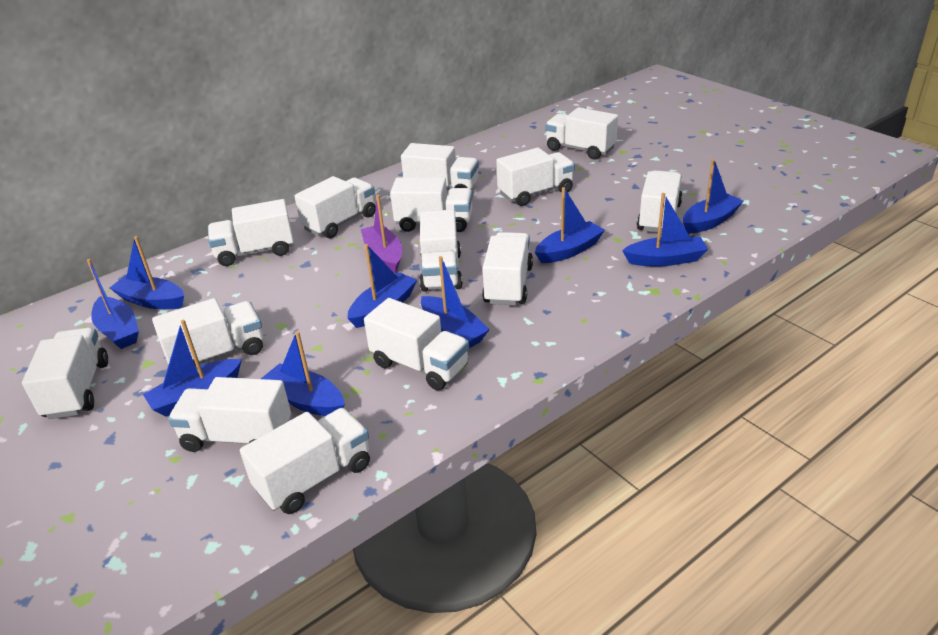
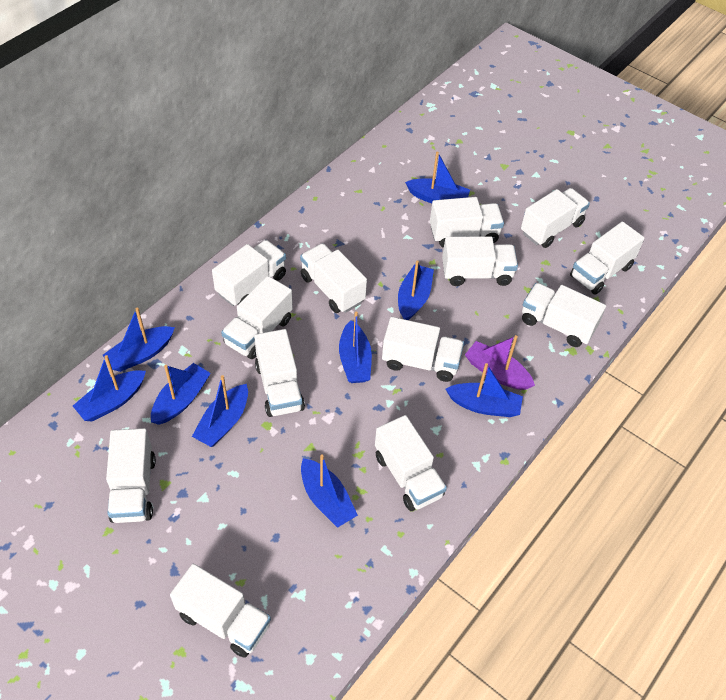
white truck: [22,328,108,419] [152,298,264,367] [168,377,291,452] [208,199,294,266] [240,408,370,514] [294,176,376,238] [364,298,469,390] [390,177,473,232] [401,143,479,190] [419,210,463,292] [482,232,533,305] [496,148,575,206] [545,107,618,159] [637,170,683,233] = 14 -> [106,428,156,523] [170,564,271,658] [212,240,286,306] [221,276,293,359] [254,329,305,417] [300,243,367,313] [375,415,447,511] [382,317,464,382] [430,197,504,248] [442,236,518,286] [521,188,590,248] [522,283,606,347] [570,222,644,294] = 13

